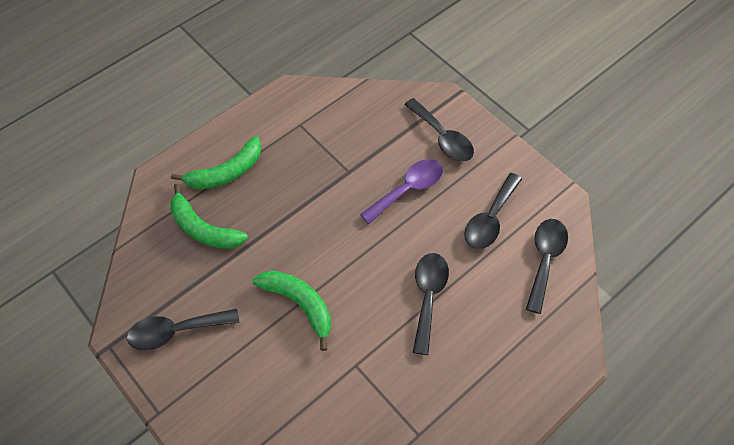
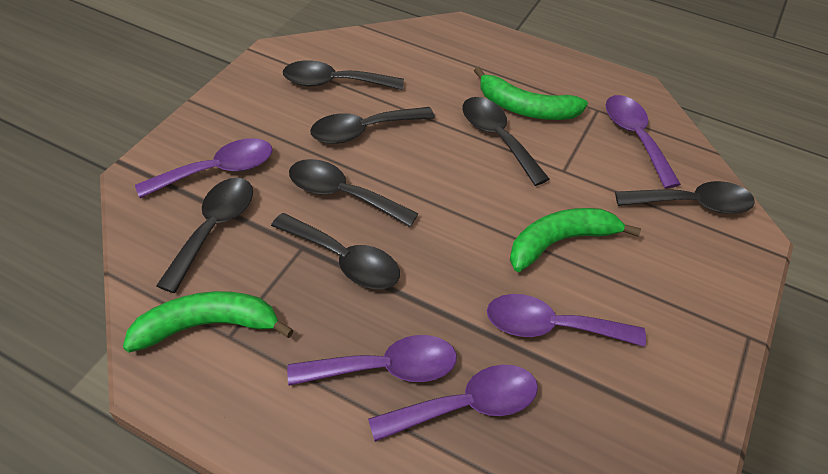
black spoon: [127,309,240,350] [404,98,474,162] [413,253,449,355] [464,173,522,249] [526,219,568,314] = 5 -> [156,178,253,293] [271,213,400,289] [283,60,404,90] [289,159,419,227] [310,107,435,144] [462,97,549,186] [615,181,755,214] = 7
purple spoon: [360,159,443,224] = 1 -> [135,138,273,198] [287,335,457,386] [368,365,538,442] [487,294,646,347] [606,95,681,189] = 5

